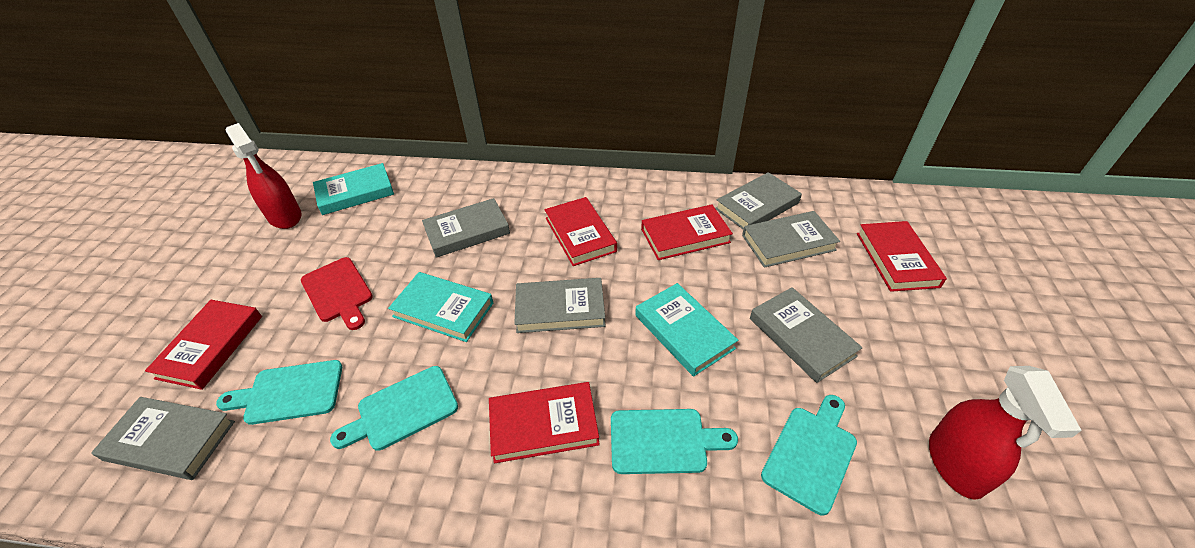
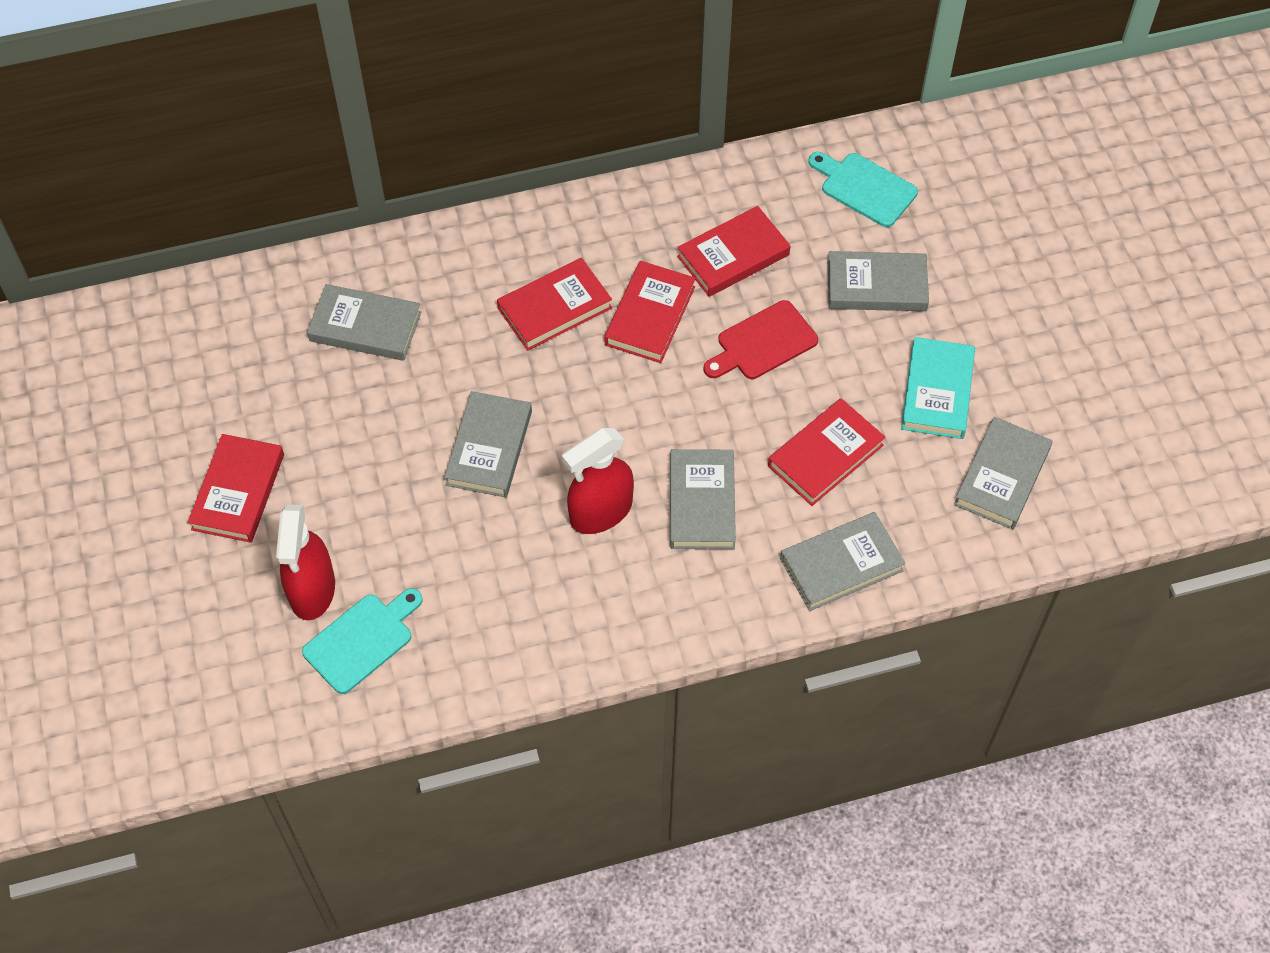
turquoise book: [313,163,394,215] [388,272,493,342] [635,283,738,377] = 3 -> [901,337,975,439] = 1
turquoise cutting board: [216,360,342,425] [330,366,458,451] [611,409,738,474] [761,395,857,515] = 4 -> [302,588,423,694] [808,152,918,227] = 2

